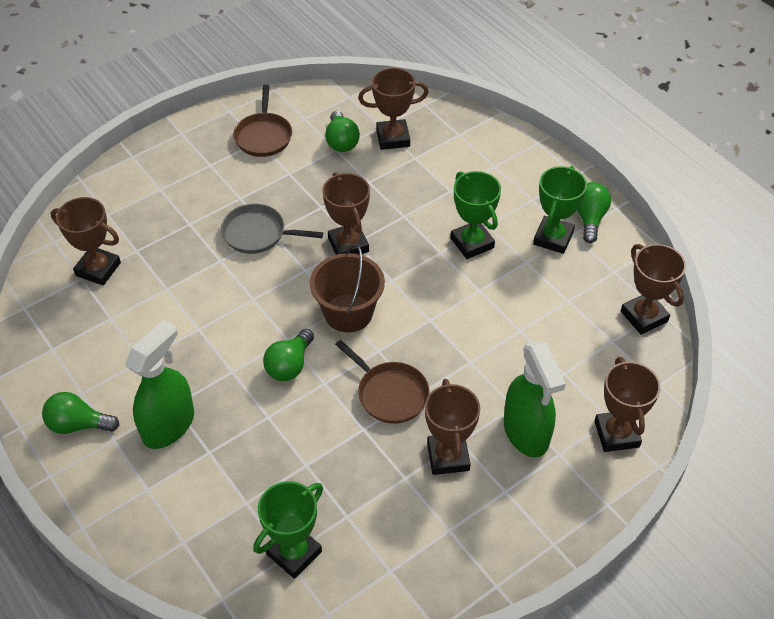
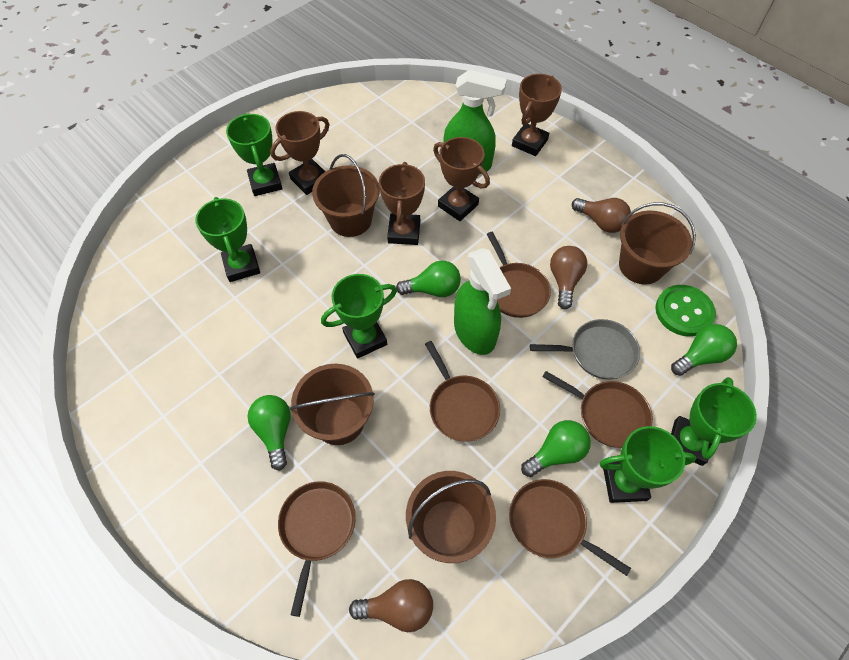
brown bucket: [310,244,385,333] = 1 -> [290,364,375,445] [312,154,380,237] [406,471,496,563] [619,202,696,284] = 4
brown light bulb: none = 0 -> [349,579,433,632] [550,246,587,309] [572,198,631,233] = 3
brown pan: [233,84,292,157] [335,340,429,424] = 2 -> [278,481,356,617] [425,341,500,442] [487,232,551,318] [509,479,631,576] [542,371,653,448] = 5
brown trophy: [51,197,121,285] [323,172,370,255] [358,68,429,150] [425,379,480,475] [594,357,660,452] [621,244,686,335] = 6 -> [270,111,329,195] [379,162,425,245] [433,137,490,221] [512,74,562,156] = 4
green button: none = 0 -> [655,285,716,337] = 1
green trophy: [253,481,323,579] [451,171,501,259] [533,166,587,254] = 3 -> [195,197,260,282] [226,113,283,196] [321,274,397,358] [599,426,696,503] [671,377,757,466] = 5

